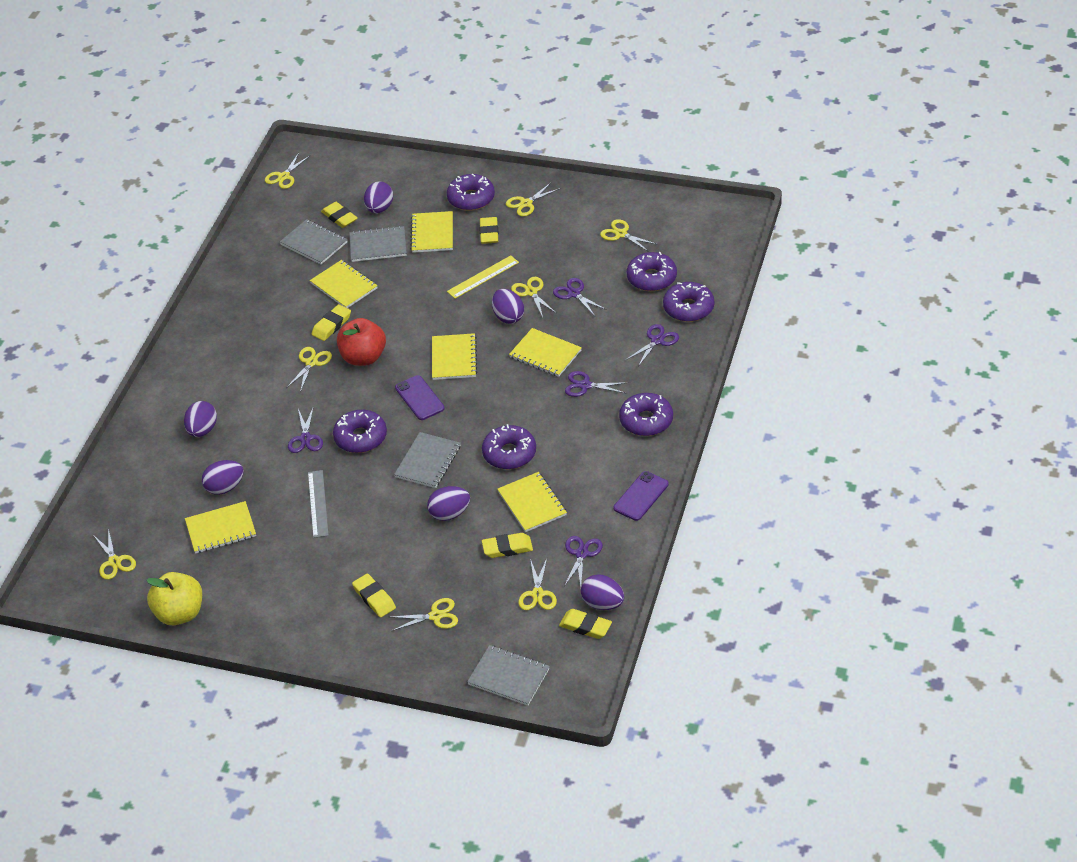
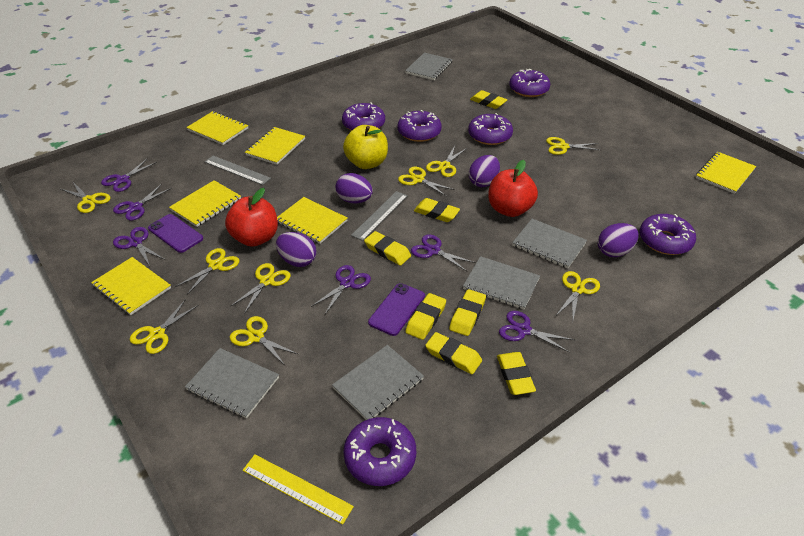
grey notebook: [280,219,348,264] [349,226,407,262] [394,432,461,488] [467,645,550,706] = 4 -> [185,348,279,418] [332,345,424,420] [405,53,453,80] [463,256,540,310] [512,219,587,268] = 5
grey ruler: [308,470,329,538] = 1 -> [205,156,271,185] [351,191,408,241] = 2
purple egg: [184,401,217,437] [202,460,244,495] [364,181,393,213] [427,486,470,521] [492,289,524,324] [581,574,624,610] = 6 -> [276,232,317,267] [336,173,373,203] [469,155,500,187] [598,223,639,257] = 4
purple scissors: [288,406,323,453] [553,278,607,316] [564,536,603,587] [565,371,629,397] [626,324,679,366] = 5 -> [101,158,157,192] [113,184,172,221] [113,227,164,266] [311,265,371,314] [411,234,476,271] [499,311,575,353] = 6
red apple: [337,318,386,366] = 1 -> [225,188,278,247] [488,160,538,217] = 2
yellow eraser: [312,304,351,341] [321,202,357,228] [352,574,396,618] [479,217,498,244] [482,533,533,558] [559,609,612,639] = 6 -> [364,231,411,266] [405,293,446,340] [414,198,460,222] [425,332,482,374] [449,289,486,336] [470,90,507,109] [497,352,536,395] = 7
yellow scissors: [93,529,136,580] [265,153,310,189] [286,347,332,392] [391,598,458,631] [506,183,560,217] [511,277,556,317] [518,558,557,610] [600,219,658,252] = 8 -> [59,181,110,213] [130,299,199,354] [175,248,240,295] [230,263,291,314] [230,316,298,365] [398,167,455,197] [426,146,467,177] [546,137,599,155] [556,271,600,319] = 9

